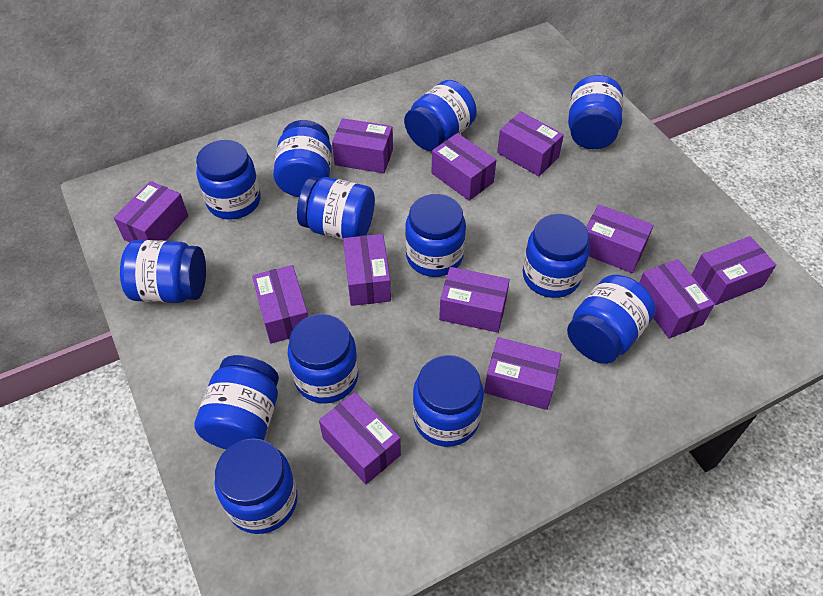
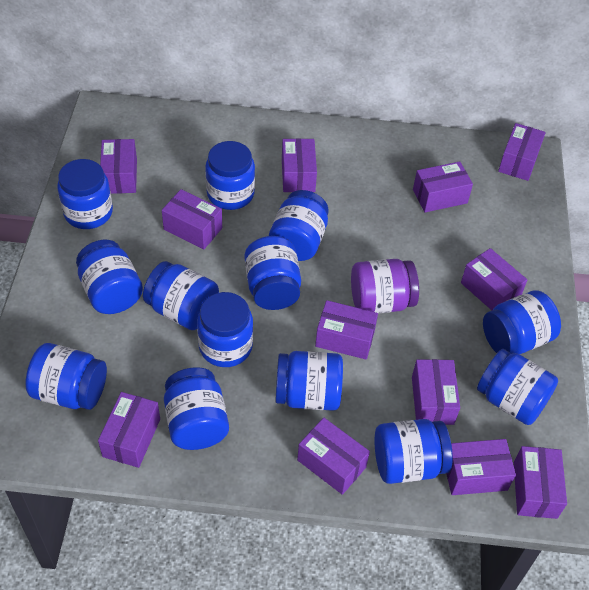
purple jar: none = 0 -> [351,259,419,314] = 1

